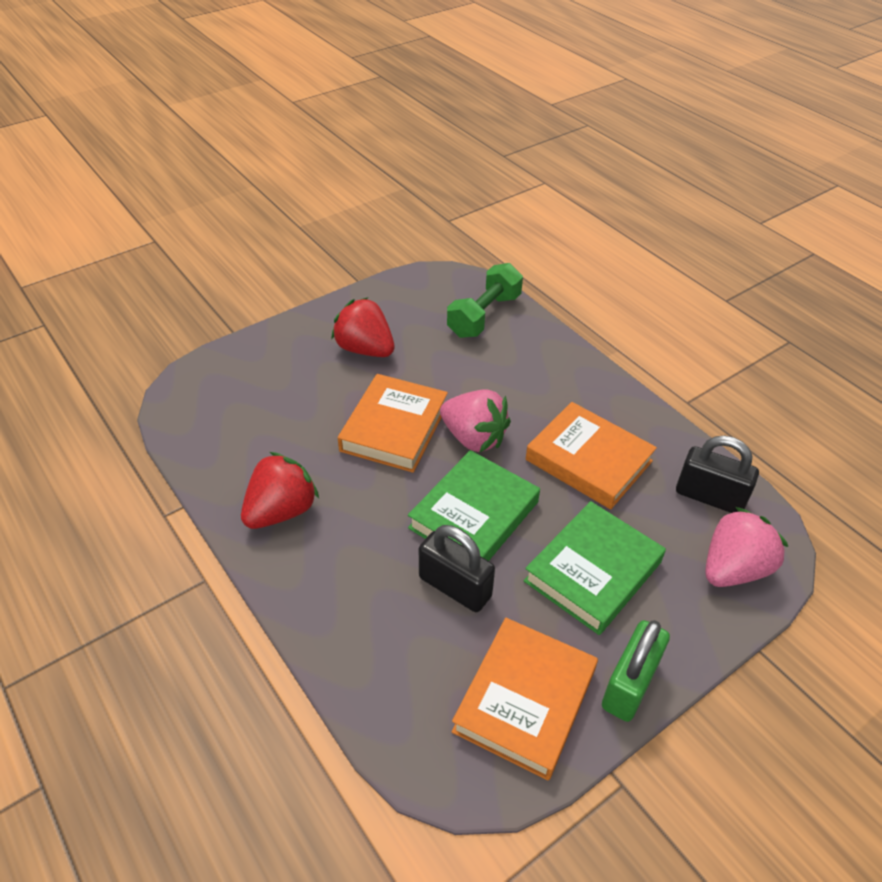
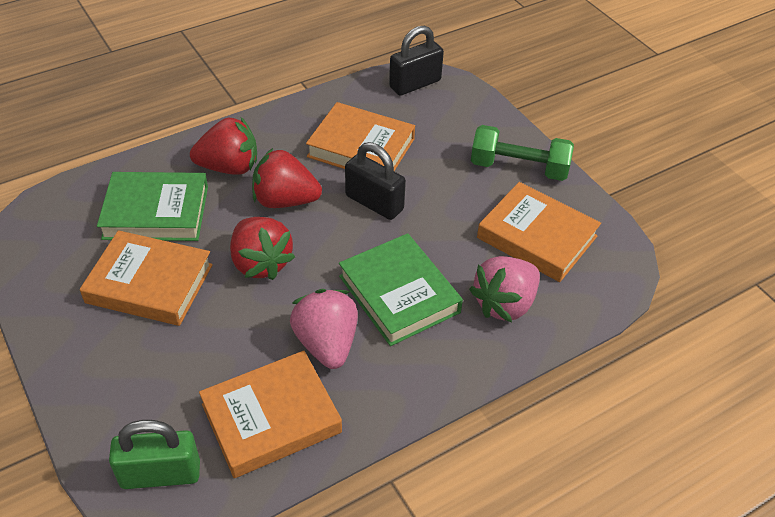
orange book: [338,374,448,473] [452,618,598,780] [526,402,657,509] = 3 -> [80,230,213,326] [199,351,342,478] [306,102,415,171] [477,182,601,282] = 4
red strawberry: [241,452,319,529] [331,297,395,357] = 2 -> [190,117,257,175] [230,217,295,280] [252,148,322,208] = 3

